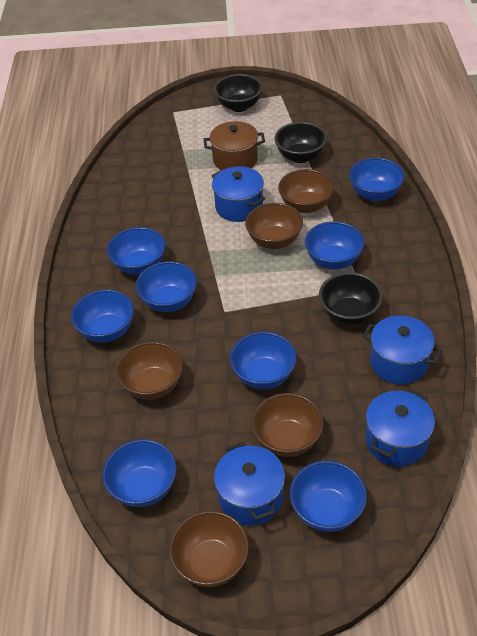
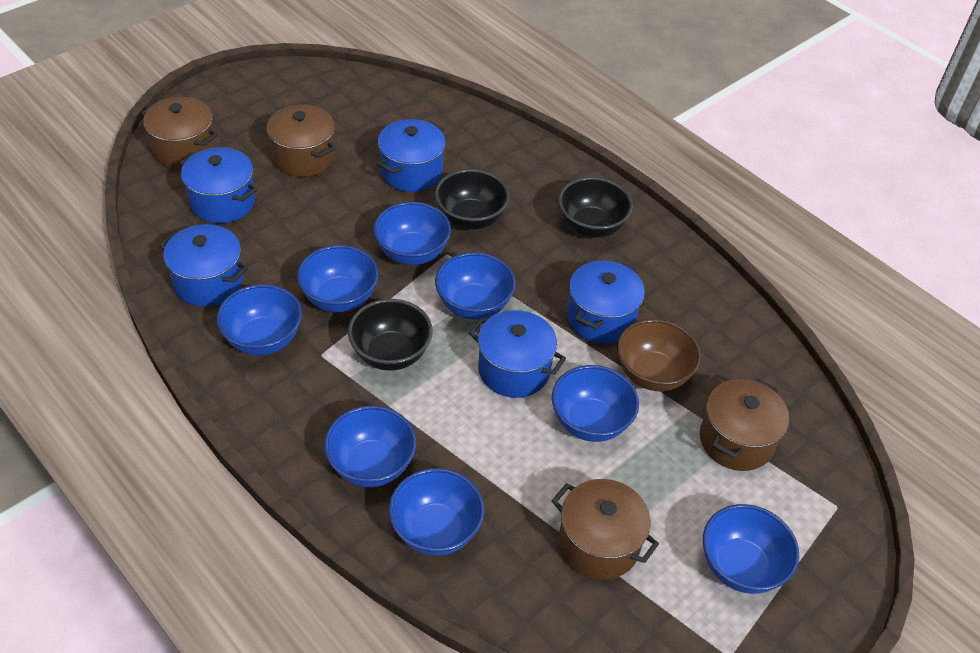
blue pot: [212,166,265,222] [214,442,285,526] [362,315,443,384] [365,389,435,466] = 4 -> [159,224,248,307] [179,147,257,223] [378,119,446,192] [469,310,566,398] [567,260,645,344] = 5
brown bowl: [116,342,183,400] [169,511,249,587] [245,203,303,249] [252,393,324,457] [278,169,334,213] = 5 -> [617,319,701,391] = 1
brown pot: [204,121,265,170] = 1 -> [141,97,218,169] [267,105,336,177] [552,479,659,580] [700,378,789,471] = 4

